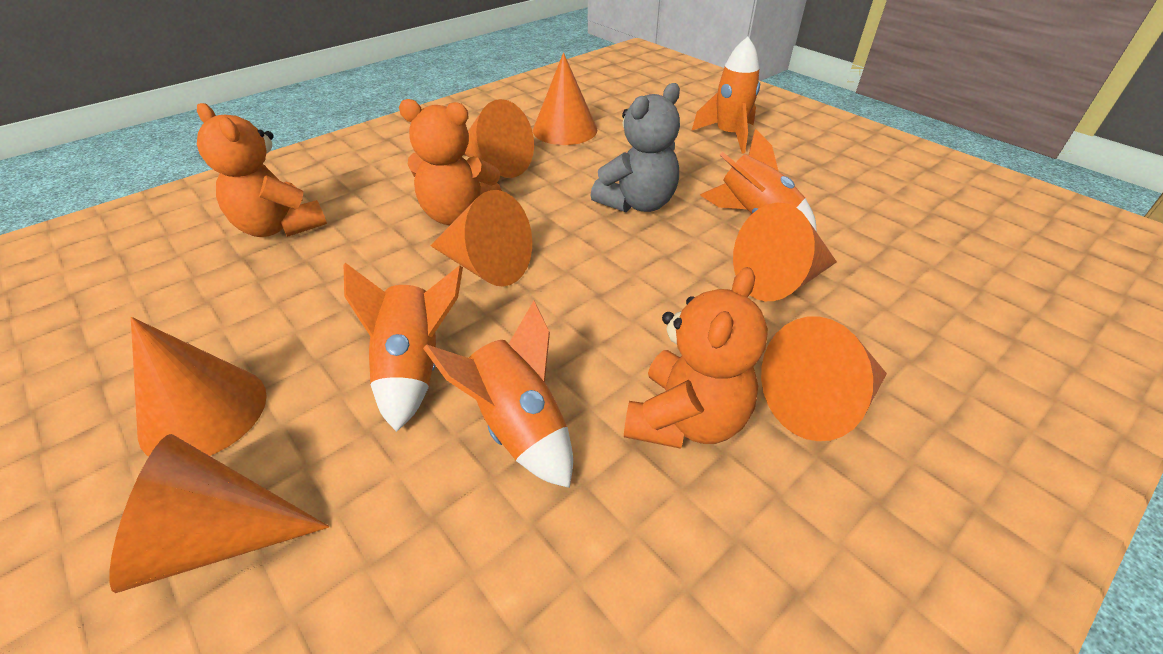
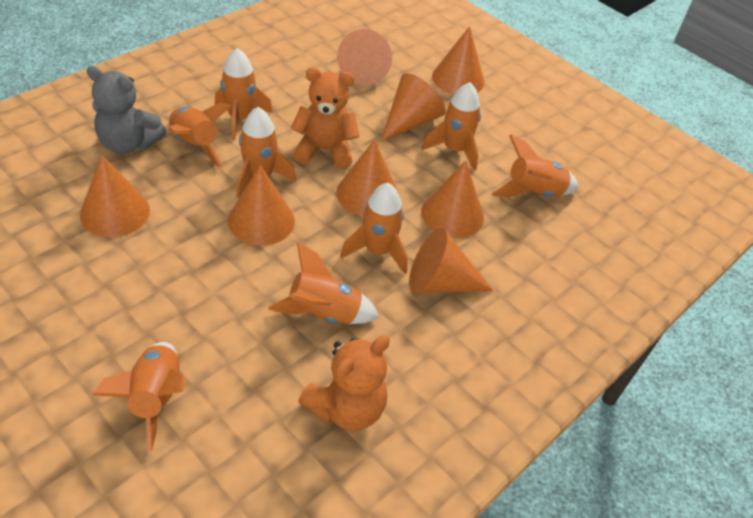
orange cone: [109,434,329,593] [131,317,267,457] [430,190,532,287] [464,99,534,178] [533,53,597,145] [733,203,837,301] [761,317,887,441] = 7 -> [80,155,150,237] [228,165,295,246] [336,139,399,216] [337,29,392,85] [381,73,446,142] [409,228,493,293] [421,161,484,238] [432,26,485,95] = 8
orange rocket: [344,263,463,432] [423,301,573,488] [692,37,760,154] [700,129,817,232] = 4 -> [92,342,185,452] [169,103,231,168] [215,48,273,141] [236,107,296,199] [268,243,379,324] [340,183,408,274] [422,83,481,171] [492,134,578,198] = 8
orange teddy bear: [197,103,327,237] [399,99,502,225] [624,267,768,449] = 3 -> [291,68,360,169] [298,336,390,431] = 2

